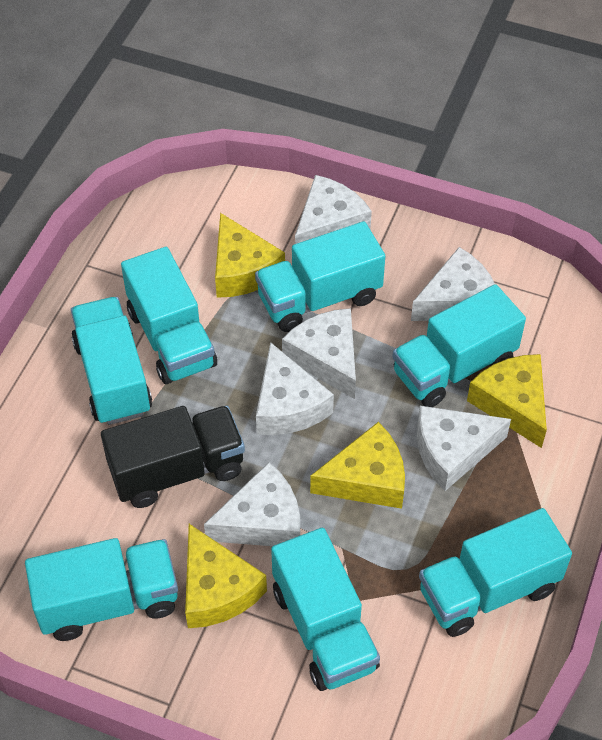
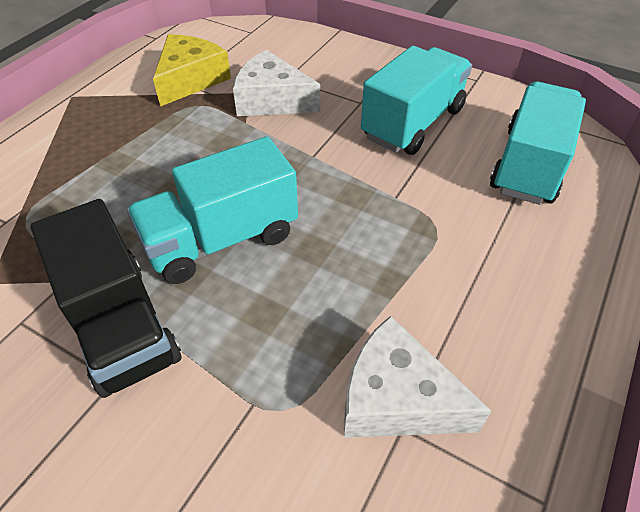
turquoise truck: [25,538,178,641] [71,297,152,425] [121,247,217,384] [255,221,385,332] [271,528,380,691] [392,284,526,407] [419,508,572,637] = 7 -> [127,137,298,284] [361,46,472,155] [490,81,586,205] = 3
white cheese: [204,462,300,546] [256,342,334,435] [282,308,356,399] [295,175,372,244] [411,247,495,321] [417,406,511,491] = 6 -> [233,50,320,116] [344,316,492,438] = 2
yellow cheese: [185,524,267,628] [215,213,285,298] [310,422,405,509] [467,354,547,448] = 4 -> [153,34,231,106] = 1

